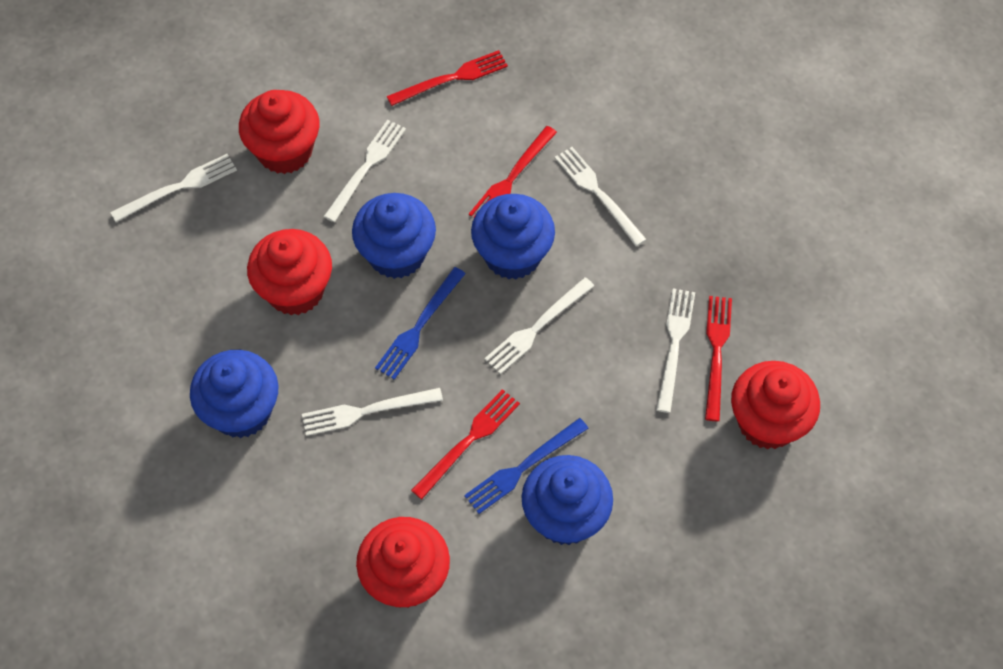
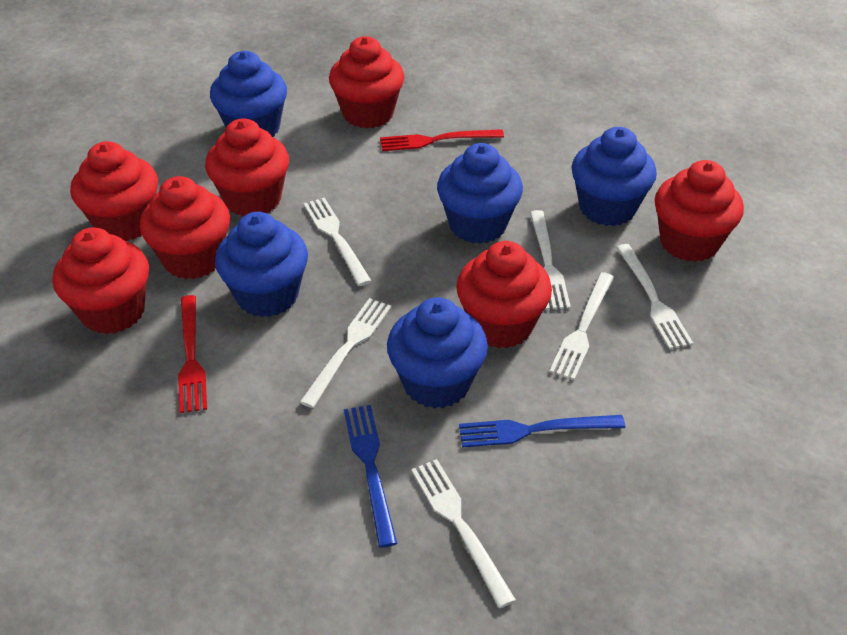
blue cupcake: [190,350,279,438] [352,193,436,279] [471,194,555,279] [522,455,613,545] = 4 -> [210,51,287,137] [215,212,308,317] [387,297,488,409] [437,143,523,244] [572,127,657,226] = 5
red cupcake: [239,90,320,174] [247,229,332,315] [356,517,450,608] [731,361,820,450] = 4 -> [52,227,149,334] [70,141,158,241] [140,176,230,279] [205,118,289,217] [329,36,404,129] [456,241,552,348] [655,160,744,262] = 7
red fork: [387,50,508,106] [411,389,520,499] [469,126,557,218] [705,296,732,421] = 4 -> [178,295,207,413] [380,129,504,151] = 2

